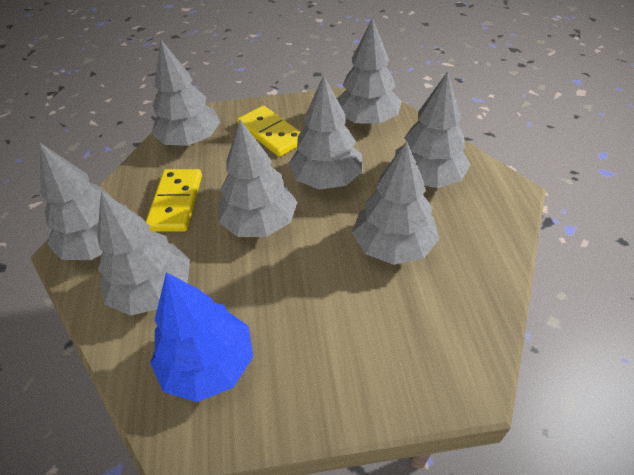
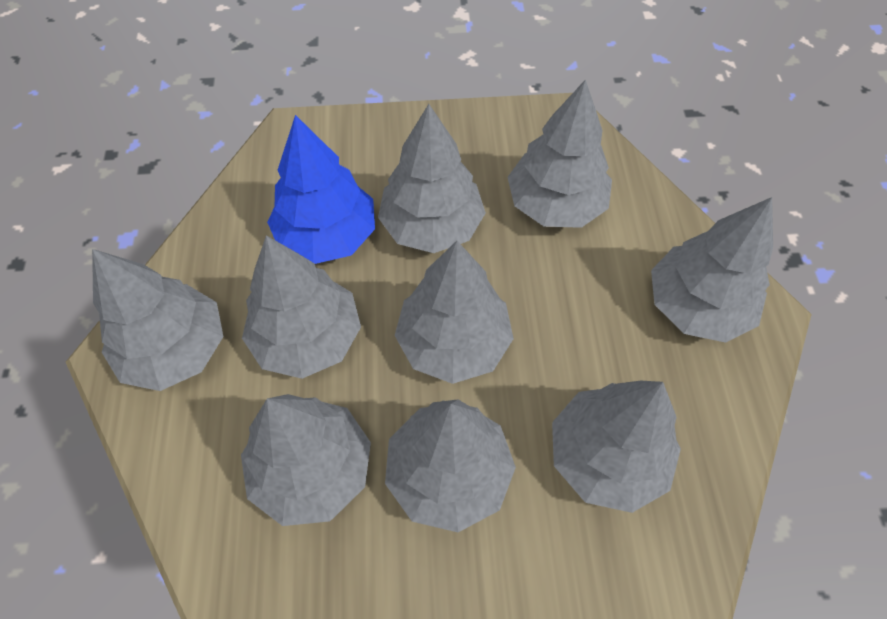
grey tree: [40,143,127,260] [97,191,190,316] [151,40,220,146] [218,119,298,237] [289,75,363,190] [337,18,402,125] [352,141,439,265] [395,71,471,188] = 8 -> [92,249,223,391] [241,394,371,526] [242,235,361,379] [378,104,486,253] [385,399,516,532] [394,241,514,384] [507,79,612,228] [552,381,681,513] [651,197,773,343] = 9
yellow domino: [146,169,202,232] [237,106,301,157] = 2 -> none = 0

